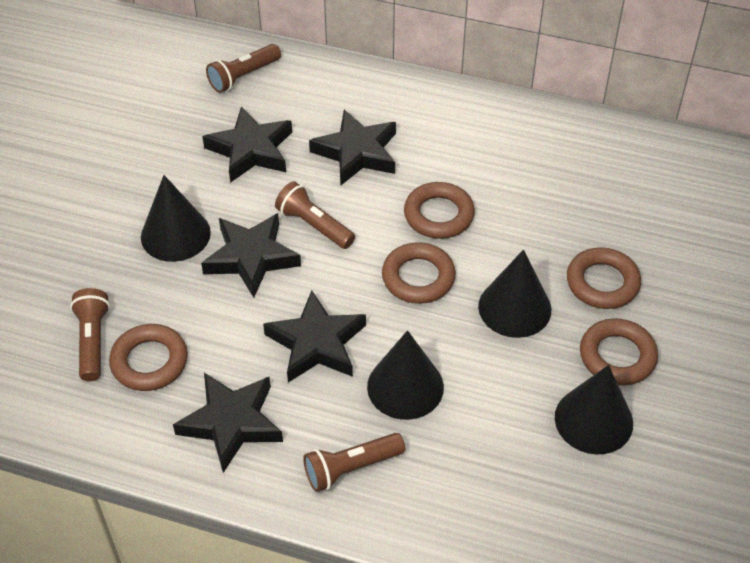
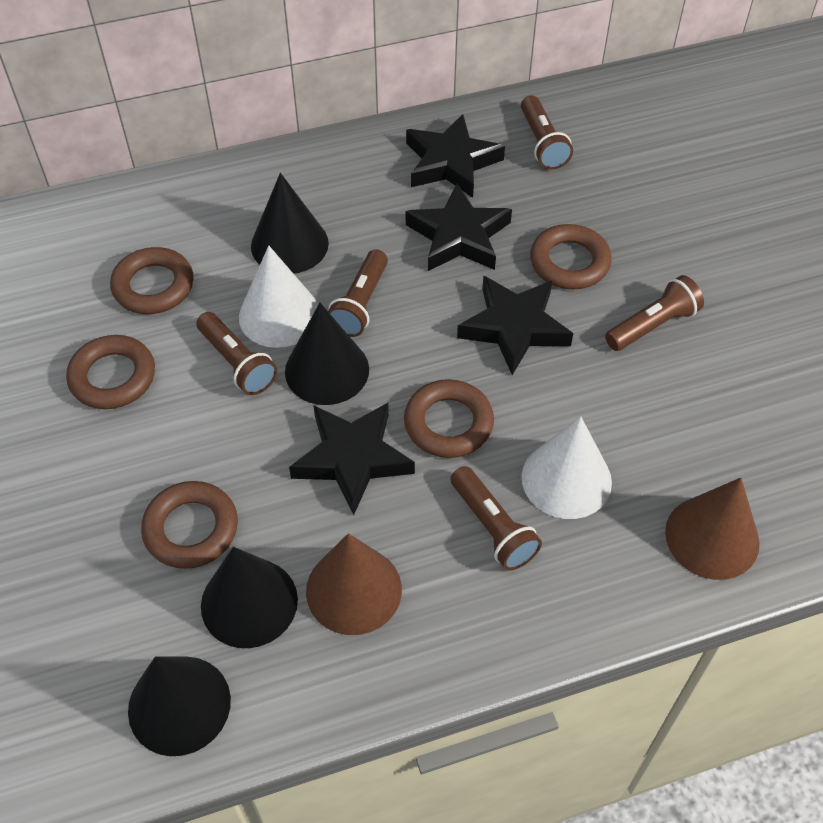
black star: [173,373,283,473] [201,213,301,298] [202,107,292,183] [263,290,366,383] [309,110,396,185] = 5 -> [289,403,415,515] [406,114,505,198] [406,183,512,271] [457,276,573,375] = 4
brown cone: none = 0 -> [306,533,402,635] [665,478,760,580] = 2
brown flashlight: [70,288,110,381] [206,44,281,93] [275,181,355,249] [303,433,405,492] = 4 -> [196,312,277,395] [328,249,388,337] [451,466,542,571] [521,95,573,170] [605,275,704,351] = 5
white cone: none = 0 -> [239,246,318,348] [521,417,612,519] = 2

